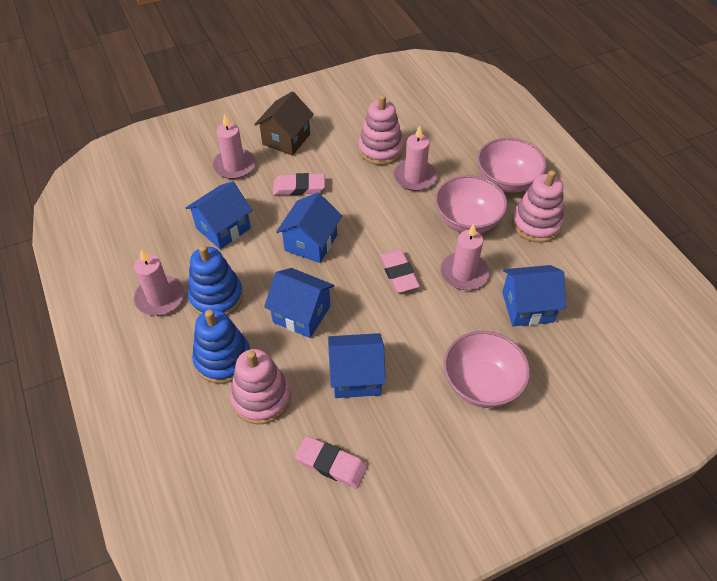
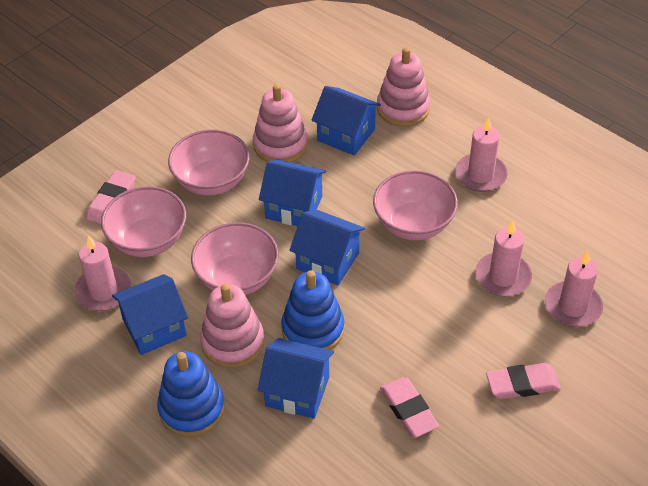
brown house: [254,91,314,156] = 1 -> none = 0
pink bowl: [435,175,507,233] [444,331,530,408] [477,138,547,193] = 3 -> [101,186,186,257] [168,129,250,196] [191,222,279,295] [373,170,458,240] = 4

